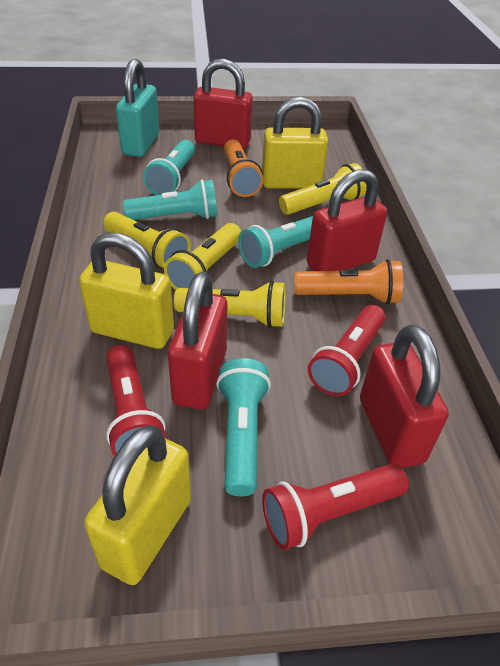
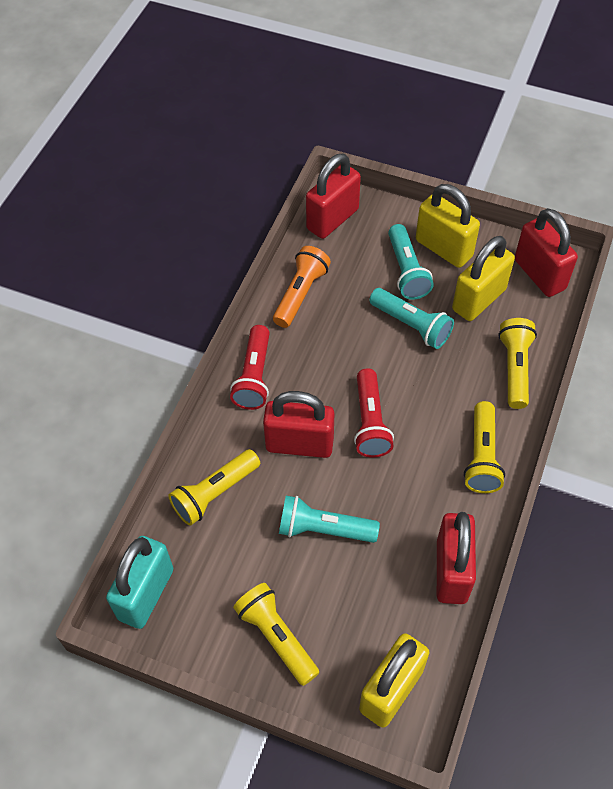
orange flashlight: [224,139,263,197] [295,259,403,304] = 2 -> [273,246,331,328] = 1
red flashlight: [106,345,166,456] [262,464,409,550] [308,305,385,396] = 3 -> [230,325,270,410] [354,368,394,458] = 2
turquoise flashlight: [123,179,217,220] [143,140,195,195] [216,358,271,496] [238,216,313,268] = 4 -> [279,496,380,543] [369,288,454,349] [388,224,434,300] = 3

